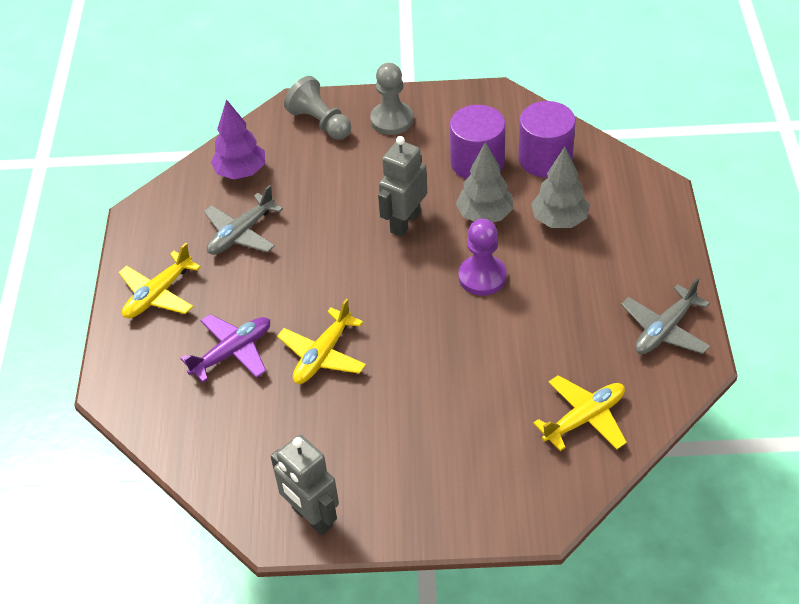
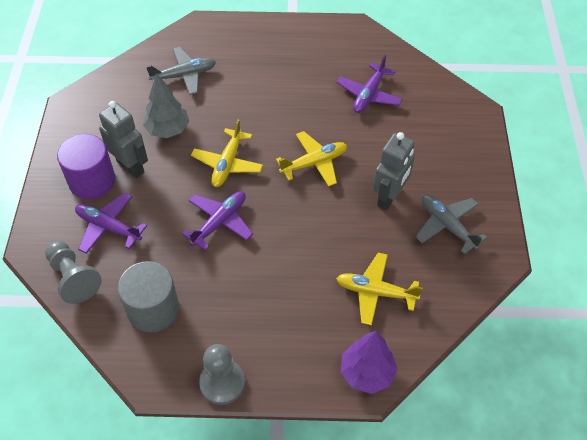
grey cylinder: none = 0 -> [118,261,179,332] = 1
grey tree: [456,142,513,222] [531,147,590,228] = 2 -> [143,73,189,138] = 1
purple cylinder: [450,105,506,179] [518,101,576,177] = 2 -> [57,134,115,199] = 1
purple pawn: [458,219,507,296] = 1 -> none = 0
purple plane: [181,314,270,382] = 1 -> [75,192,147,254] [182,191,253,251] [336,55,403,113] = 3

